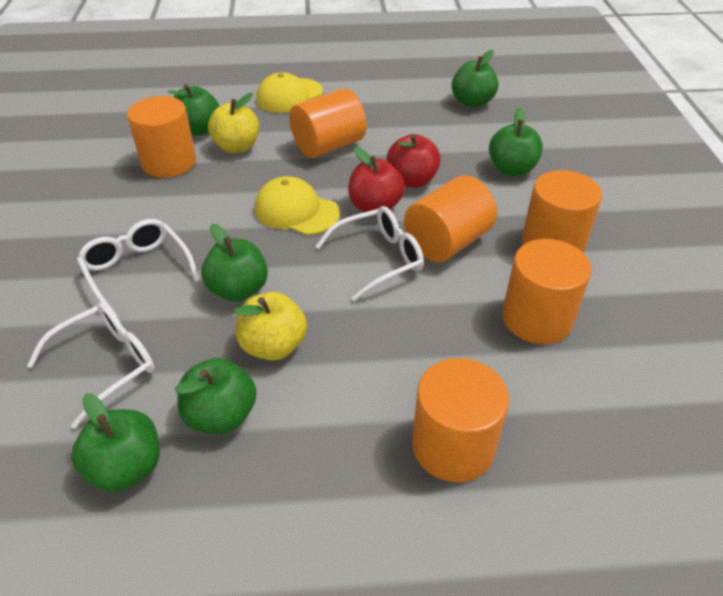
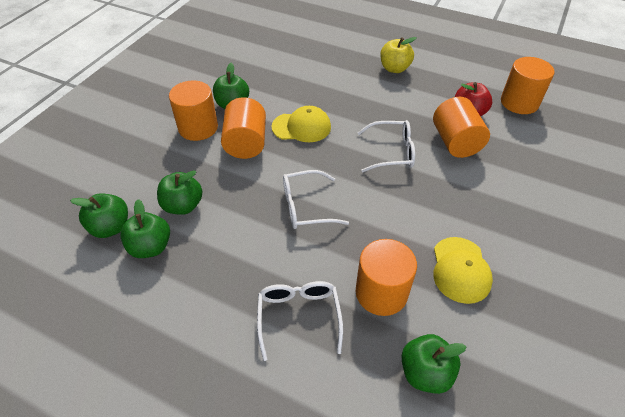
green apple: [71,393,160,493] [168,84,219,135] [175,358,256,434] [201,224,268,302] [452,50,498,107] [489,108,543,176] = 6 -> [70,193,128,238] [120,199,170,258] [157,170,203,215] [213,63,249,109] [401,334,466,394] = 5
orange cylinder: [127,96,196,178] [289,88,366,158] [404,175,497,262] [412,358,509,483] [502,239,591,344] [522,170,602,253] = 6 -> [169,80,218,141] [221,97,266,159] [356,239,417,316] [433,97,490,158] [501,57,555,114] = 5
red apple: [348,147,405,215] [386,134,441,188] = 2 -> [455,82,492,116] = 1
yellow apple: [208,93,259,153] [234,292,307,361] = 2 -> [380,37,417,73] = 1

